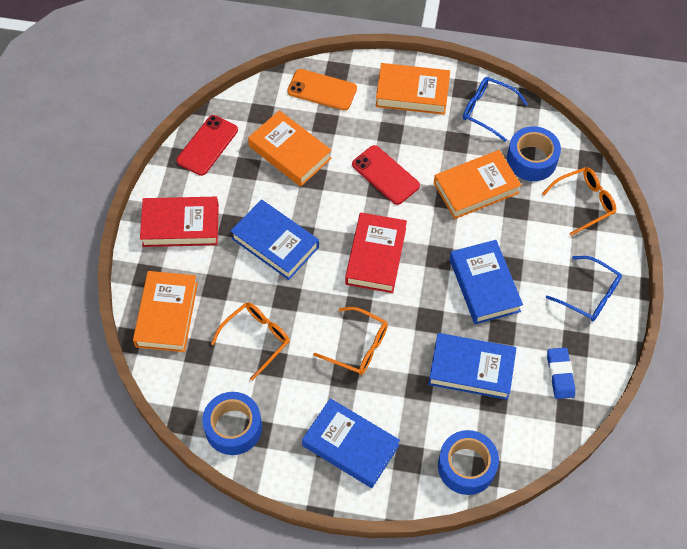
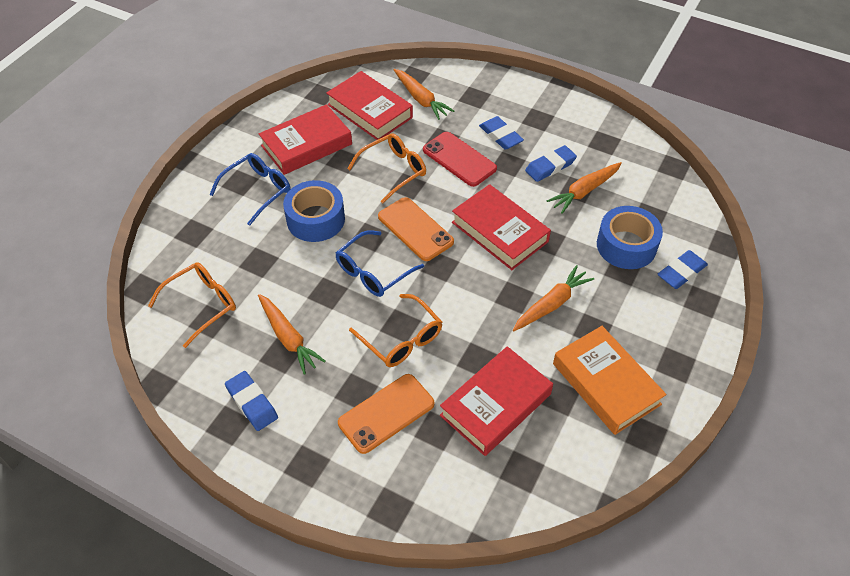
blue book: [230,199,319,280] [302,398,400,488] [428,333,516,400] [449,240,523,324] = 4 -> none = 0
blue eraser: [547,347,575,399] = 1 -> [225,371,278,431] [479,116,524,150] [525,145,577,182] [658,250,708,289] = 4
blue tape: [202,392,262,455] [438,430,499,495] [507,126,561,181] = 3 -> [283,180,345,242] [597,206,663,269] = 2
orange book: [133,271,198,352] [248,110,332,187] [376,63,450,115] [434,150,521,219] = 4 -> [553,326,667,435] = 1
orange carrot: none = 0 -> [258,294,326,375] [394,69,454,120] [513,265,594,331] [547,162,622,214] = 4
orange phone: [287,69,357,110] = 1 -> [338,374,434,454] [378,197,454,261] = 2
red book: [140,197,219,247] [345,212,407,293] = 2 -> [259,104,352,175] [326,71,413,140] [440,346,553,456] [452,184,551,270] = 4
red phone: [177,115,238,176] [352,145,420,205] = 2 -> [423,132,497,187] = 1

